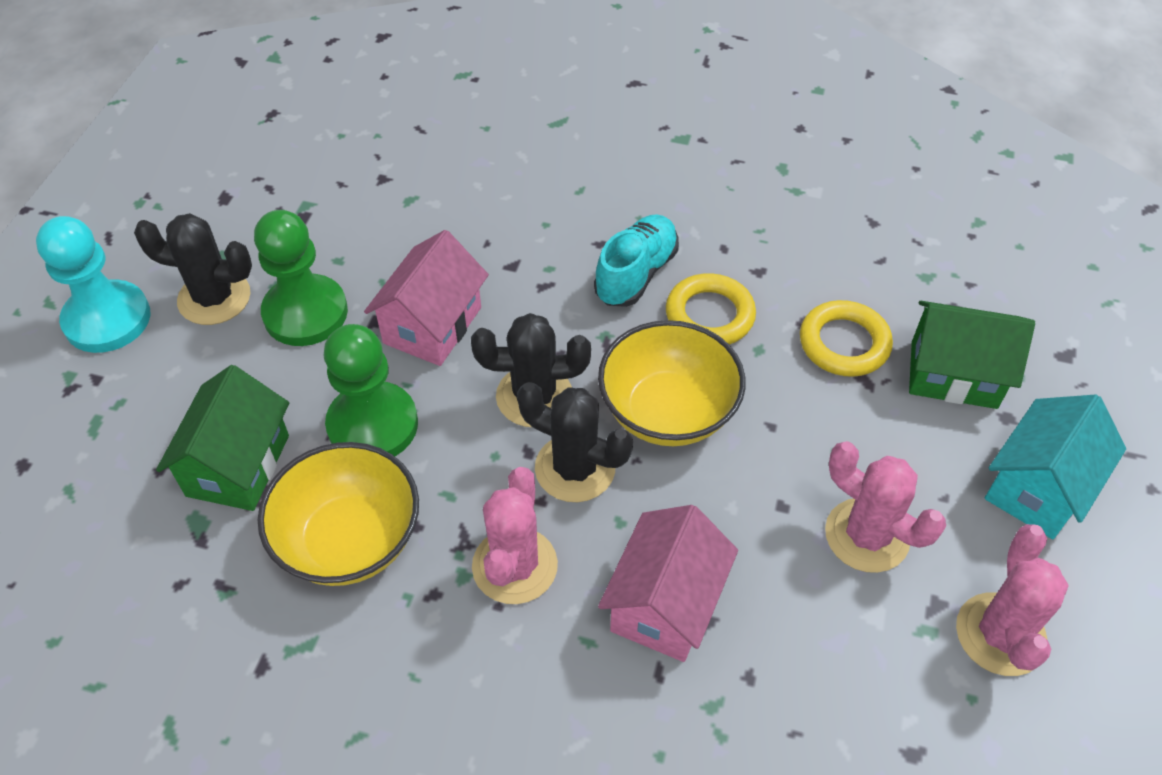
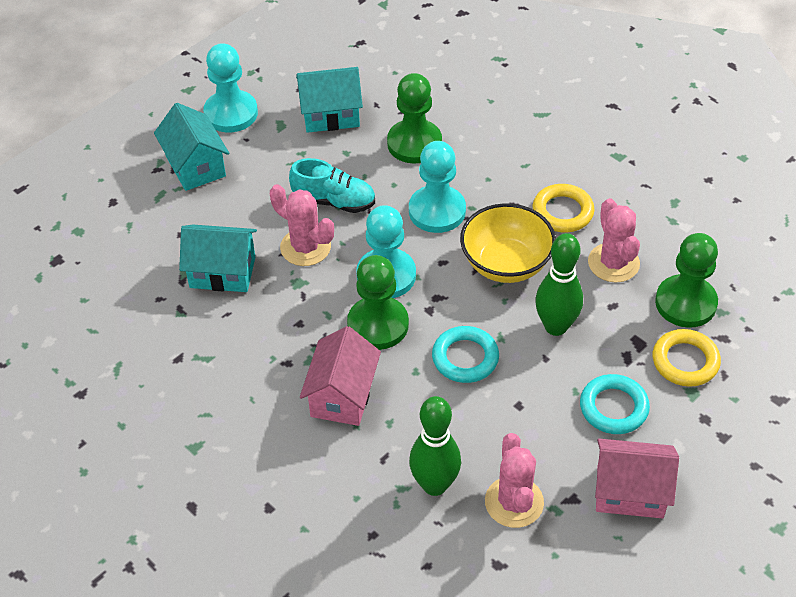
black cactus: [134,213,252,325] [471,313,591,427] [517,382,633,502] = 3 -> none = 0
green bowling pin: none = 0 -> [409,396,461,496] [535,233,583,336] = 2
green house: [156,365,289,511] [909,301,1035,409] = 2 -> none = 0
green pawn: [254,210,348,346] [324,324,418,456] = 2 -> [347,255,409,350] [387,73,442,164] [655,233,718,328] = 3
turquoise house: [985,394,1126,539] = 1 -> [154,103,229,191] [179,224,257,292] [296,67,363,133] = 3
turquoise pawn: [36,216,150,353] = 1 -> [203,43,258,133] [356,205,416,298] [409,141,466,233] = 3
turquoise ring: none = 0 -> [432,326,499,383] [580,374,650,434] = 2
yellow bowl: [258,442,419,586] [598,320,746,446] = 2 -> [460,203,556,283] = 1

